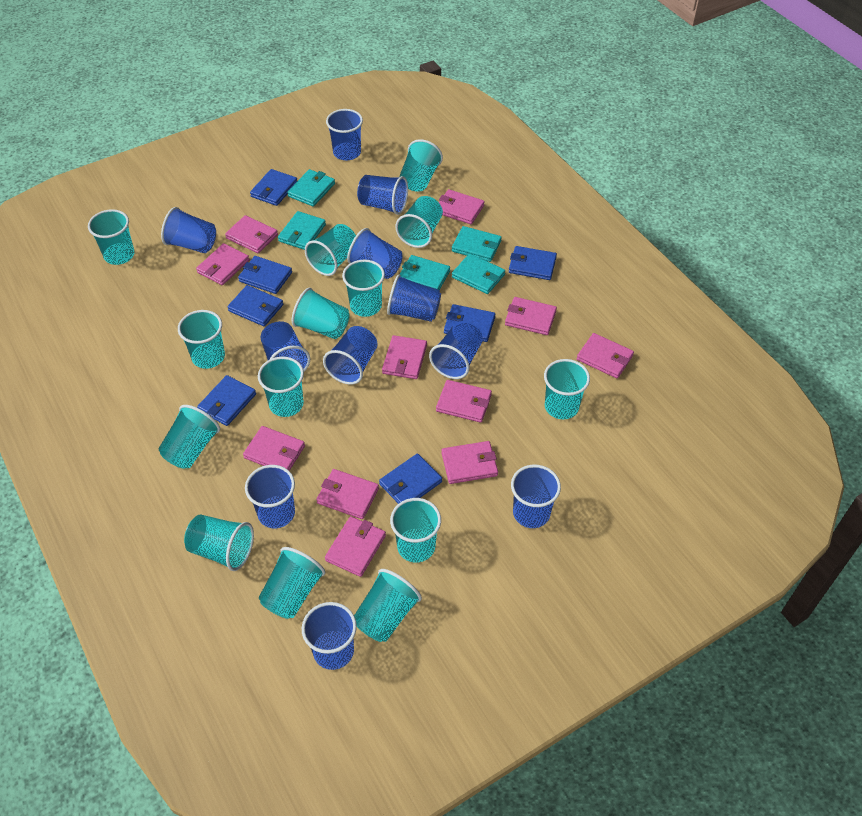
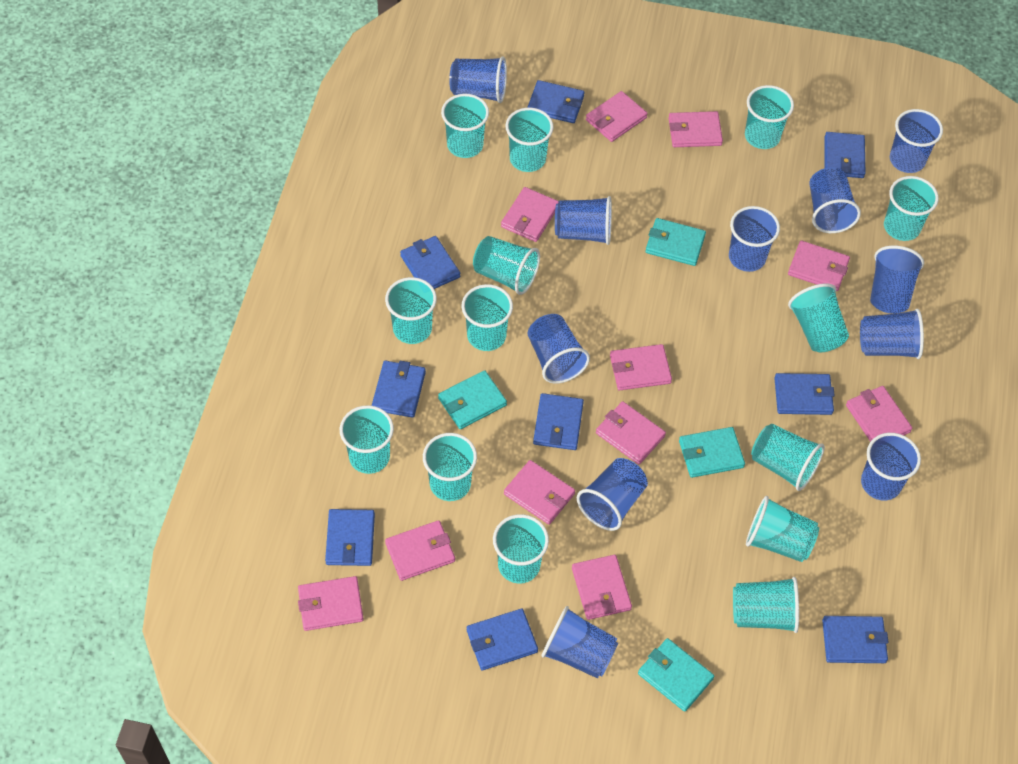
blue wallet: [197,375,256,426] [227,285,283,326] [238,256,292,294] [250,169,297,206] [379,454,442,504] [444,304,495,342] [509,246,557,280] = 7 -> [325,509,375,566] [372,361,426,418] [400,236,460,289] [467,609,538,671] [527,80,584,123] [533,393,584,450] [774,373,835,415] [822,616,889,663] [825,132,865,178] = 9
turquoise wallet: [278,211,326,250] [287,169,335,207] [399,255,450,290] [452,226,502,262] [452,254,505,294] = 5 -> [438,370,507,429] [638,638,714,712] [646,218,706,266] [679,427,745,478] = 4

